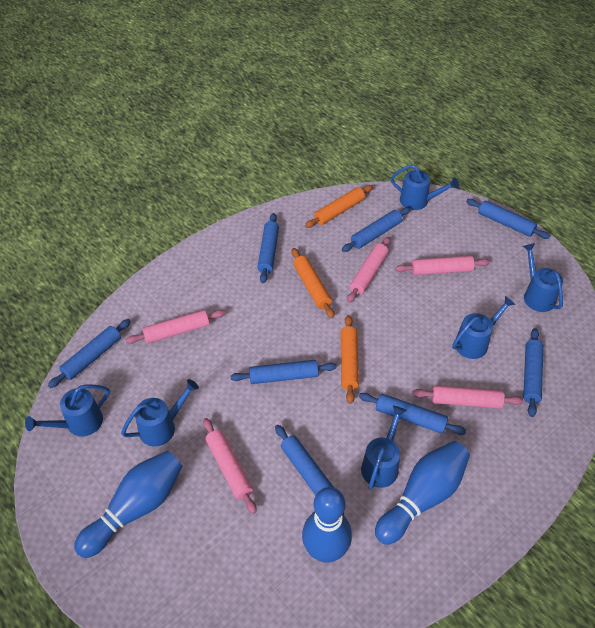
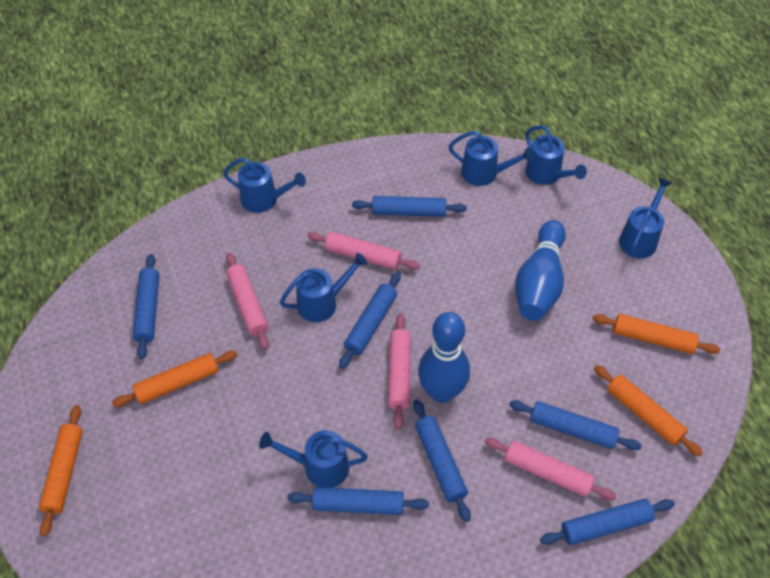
blue bowling pin: [74,451,182,558] [302,487,352,563] [375,441,470,545] = 3 -> [418,312,470,403] [515,220,566,321] = 2
blue rolling pin: [48,319,131,388] [230,360,337,384] [257,213,279,283] [275,425,344,515] [342,207,411,252] [359,393,466,435] [466,199,550,239] [523,328,543,417] = 8 -> [133,254,159,359] [287,487,429,515] [339,272,401,369] [352,196,467,217] [413,399,471,522] [509,400,642,450] [540,499,675,545] = 7
orange rolling pin: [291,248,334,318] [305,185,373,228] [341,315,359,404] = 3 -> [39,405,83,537] [112,351,237,407] [593,314,720,354] [594,365,703,457] = 4
pink rolling pin: [126,310,225,344] [203,418,257,514] [347,237,390,303] [395,256,490,275] [413,385,523,409] = 5 -> [226,253,269,350] [308,232,420,270] [388,314,411,429] [485,438,616,500] = 4

